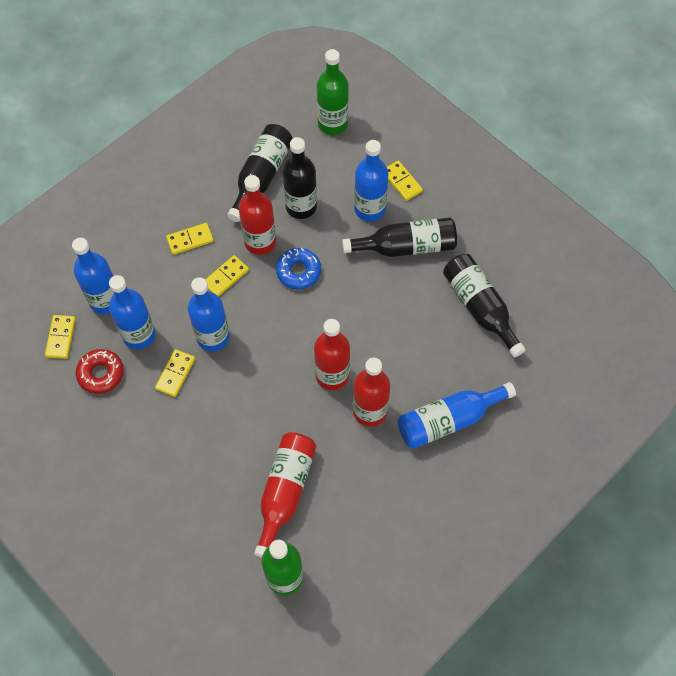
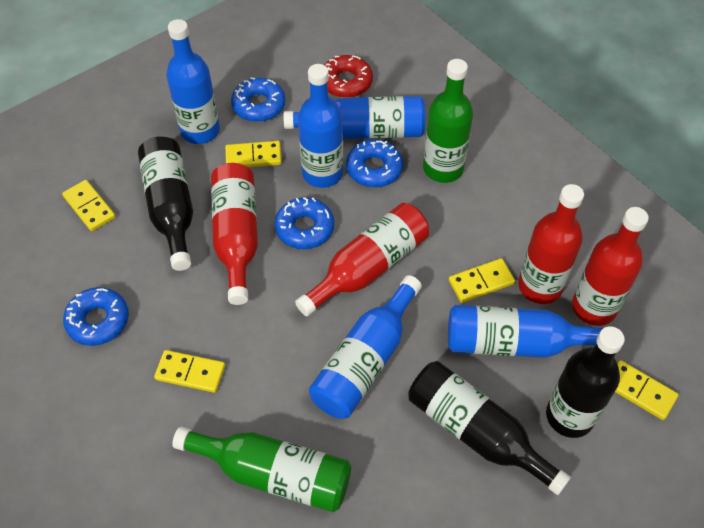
black bottle: [227,124,293,222] [282,137,317,219] [342,217,457,257] [443,254,526,357] = 4 -> [138,136,193,271] [408,361,571,495] [546,326,625,438] = 3
blue donut: [276,248,321,289] = 1 -> [63,287,129,346] [231,77,285,122] [275,197,334,249] [346,140,403,187] = 4

